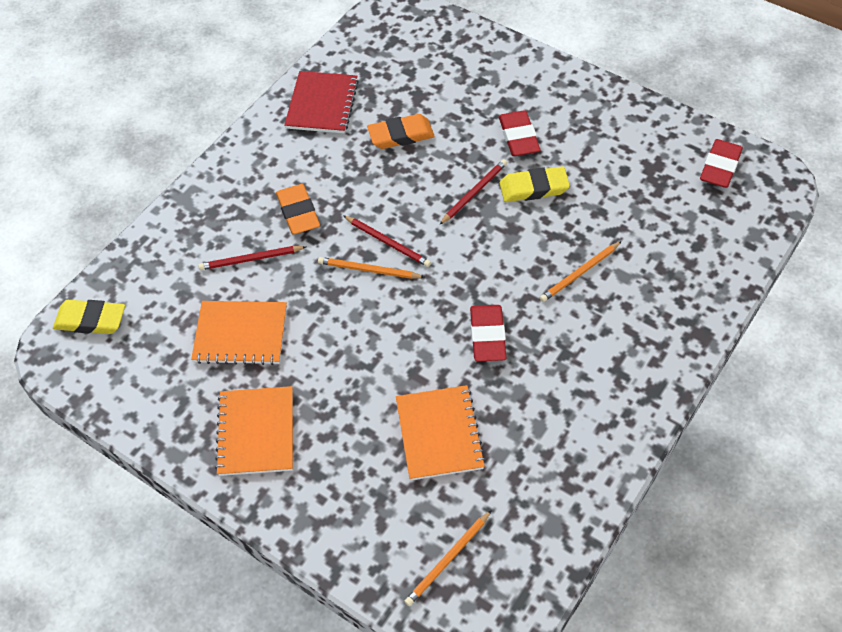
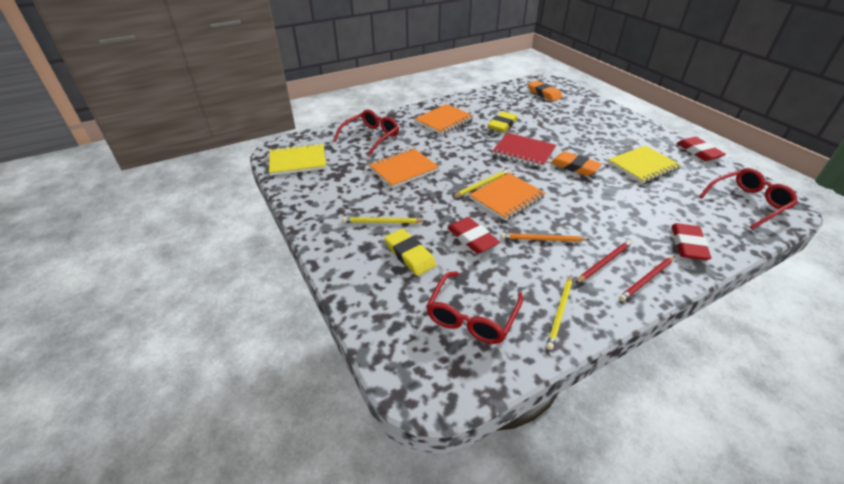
orange pencil: [318,257,425,279] [404,510,492,606] [540,241,622,302] = 3 -> [501,233,590,242] = 1
red glasses: none = 0 -> [333,109,399,156] [426,271,523,344] [699,168,798,229] = 3
red pencil: [198,246,306,270] [343,215,431,267] [439,159,507,225] = 3 -> [576,240,632,283] [619,256,675,301] = 2
yellow notebook: none = 0 -> [269,143,326,176] [608,146,681,183] = 2
yellow pencil: none = 0 -> [342,217,426,223] [453,169,509,197] [546,275,572,350] = 3

